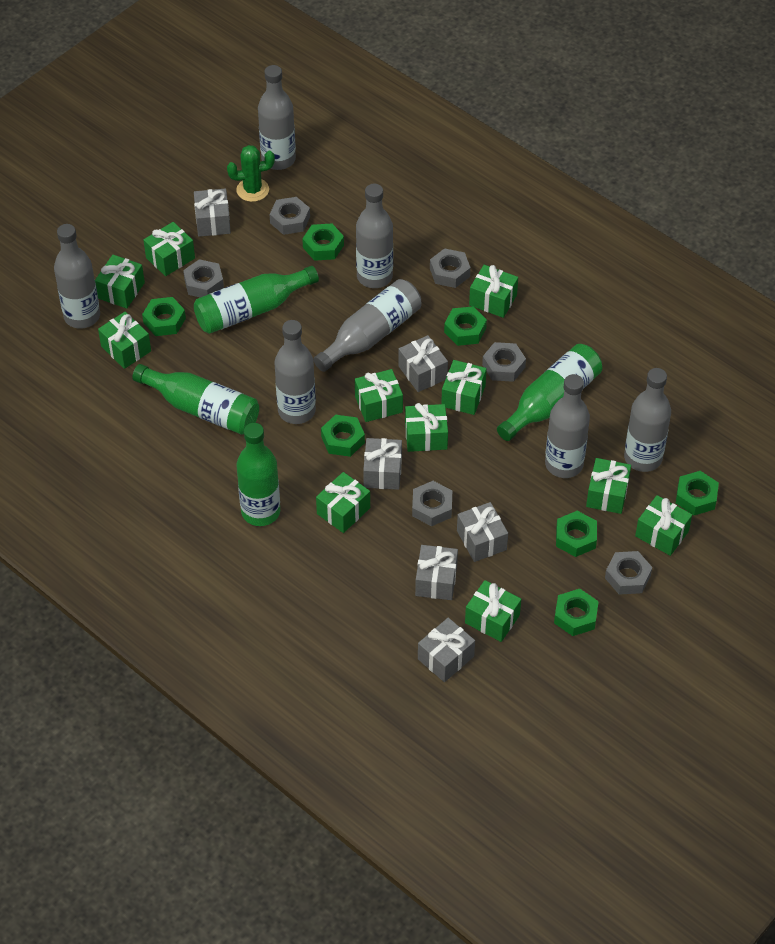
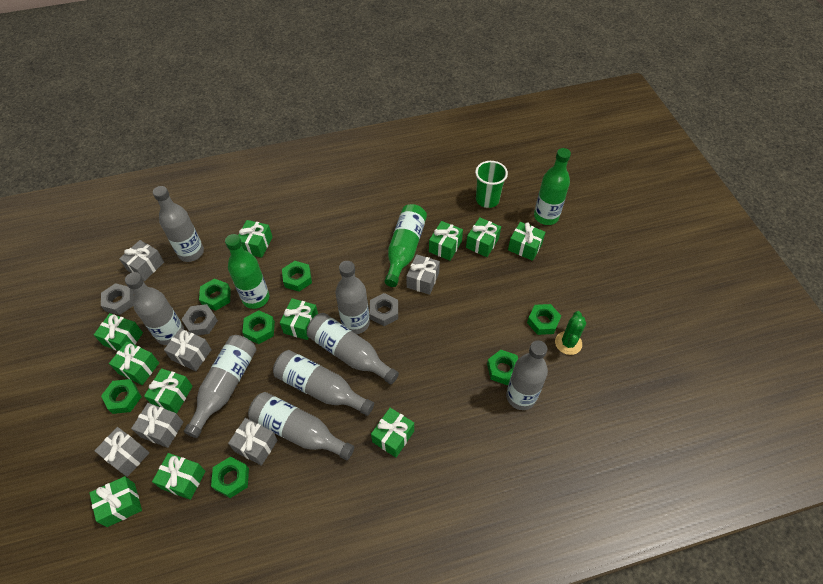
green bottle: [132,364,259,435] [194,266,319,334] [237,423,280,526] [497,344,602,441] = 4 -> [225,234,269,309] [384,204,427,287] [534,148,571,225] = 3
green cup: none = 0 -> [475,161,508,208] = 1
grey bottle: [54,224,100,329] [258,65,296,170] [274,320,316,424] [313,279,421,372] [356,184,393,288] [545,374,590,478] [624,368,671,472] = 7 -> [125,272,184,345] [153,186,204,262] [184,335,256,438] [248,392,354,460] [273,350,374,416] [307,313,399,385] [335,261,370,334] [506,340,548,410] = 8
grey nut: [183,259,224,297] [270,197,310,235] [412,481,452,526] [430,248,471,288] [482,342,526,382] [605,551,652,595] = 6 -> [101,283,134,315] [181,304,218,335] [370,293,398,326] = 3

